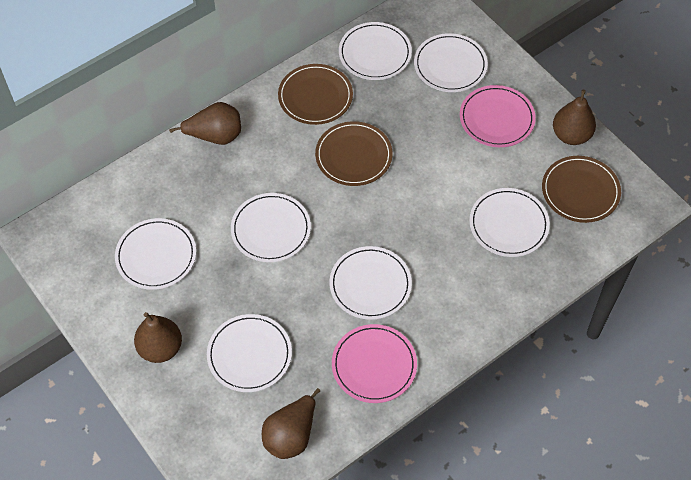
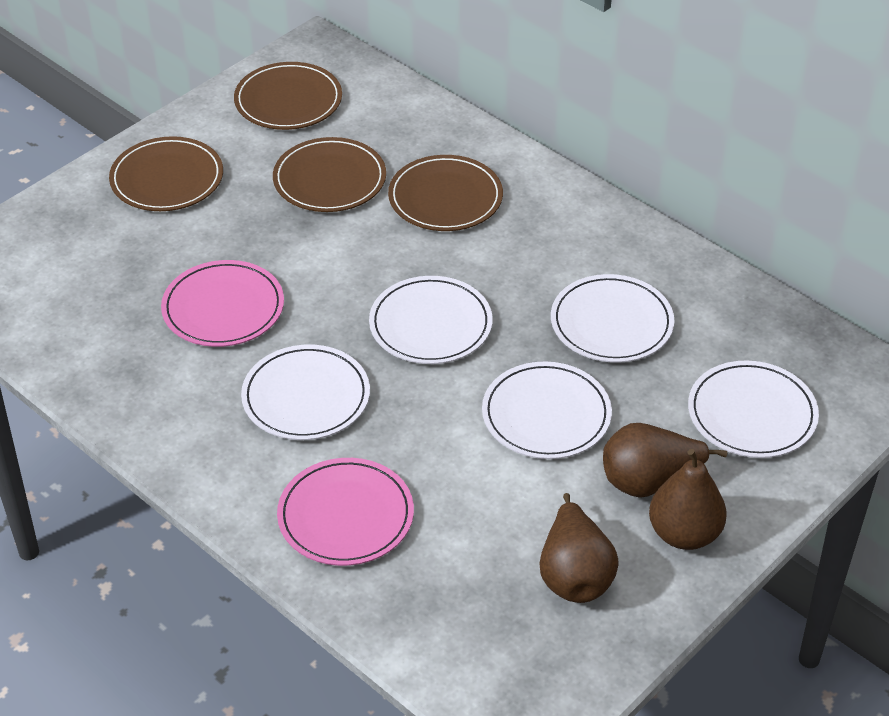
brown pear: [134,312,182,363] [169,102,241,145] [262,388,320,459] [553,90,596,145] = 4 -> [539,493,619,603] [603,423,727,498] [649,449,727,550] = 3
brown plate: [278,64,353,125] [315,121,393,186] [542,156,621,223] = 3 -> [109,136,223,211] [234,62,342,130] [273,137,386,212] [388,155,503,231] = 4
white plate: [115,218,196,290] [207,314,292,392] [231,193,311,262] [330,246,412,320] [339,22,412,80] [414,33,488,92] [469,188,550,257] = 7 -> [241,345,370,440] [369,276,493,364] [482,361,612,459] [551,274,674,363] [688,360,819,458] = 5

